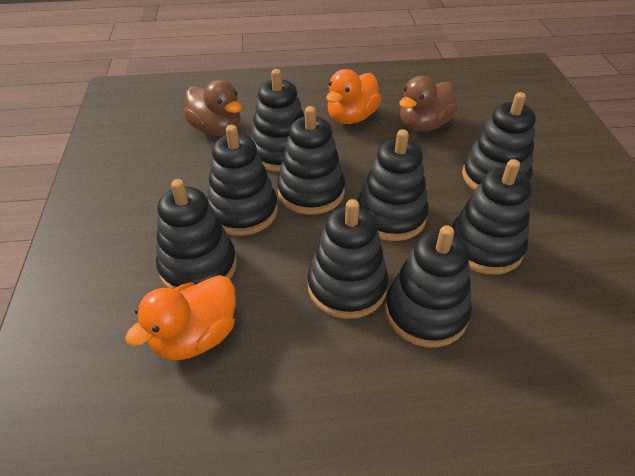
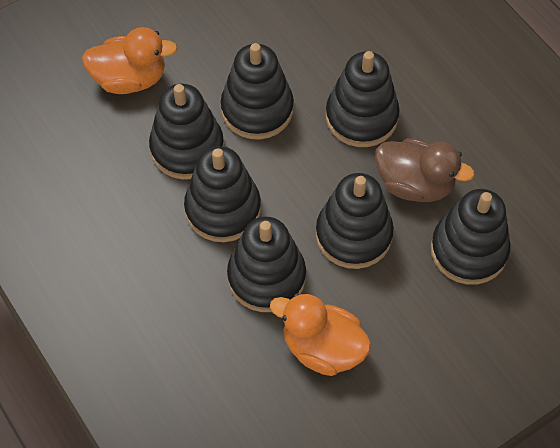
black stacking toy: [156,179,237,289] [207,125,278,236] [250,69,304,172] [277,106,345,215] [307,199,388,319] [358,129,429,241] [385,225,472,347] [452,159,531,274] [462,92,536,191] = 9 -> [149,84,224,180] [184,146,261,242] [221,43,294,140] [227,217,306,312] [316,173,394,269] [326,51,399,147] [431,189,511,285] = 7
brown duck: [183,80,242,136] [399,76,457,132] = 2 -> [375,138,475,202] = 1

